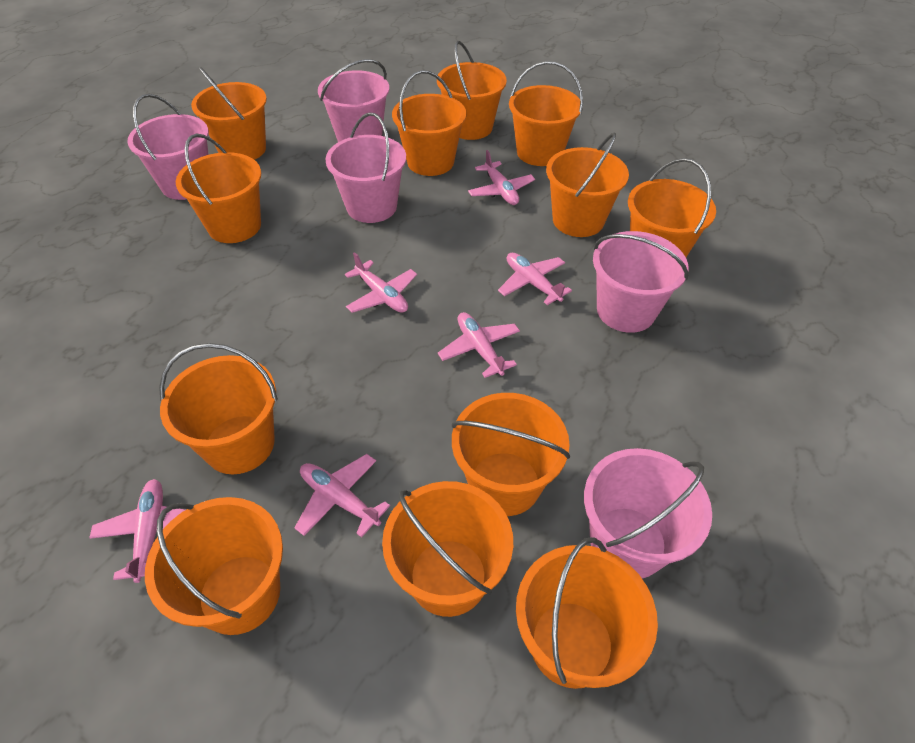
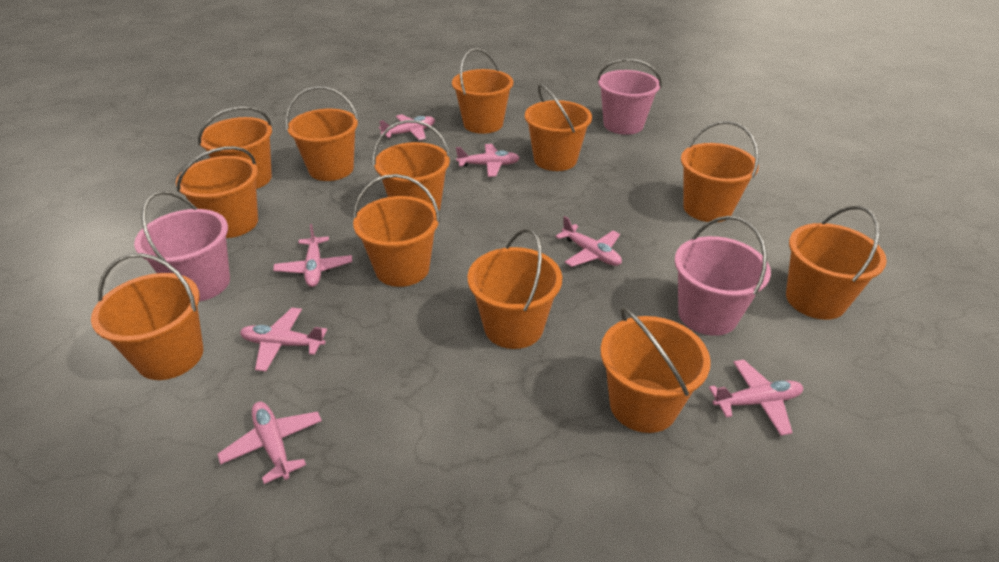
pink bucket: [127,94,209,200] [318,59,389,142] [325,112,406,223] [584,448,712,578] [593,231,689,333] = 5 -> [134,191,230,302] [597,59,662,135] [675,216,771,336] = 3
pink plane: [89,479,185,583] [294,454,390,537] [345,252,417,313] [438,312,520,378] [468,150,535,205] [498,253,572,305] = 6 -> [217,402,322,484] [240,308,327,372] [273,224,352,287] [379,114,435,140] [456,144,520,177] [555,216,622,267] [709,359,803,436] = 7

